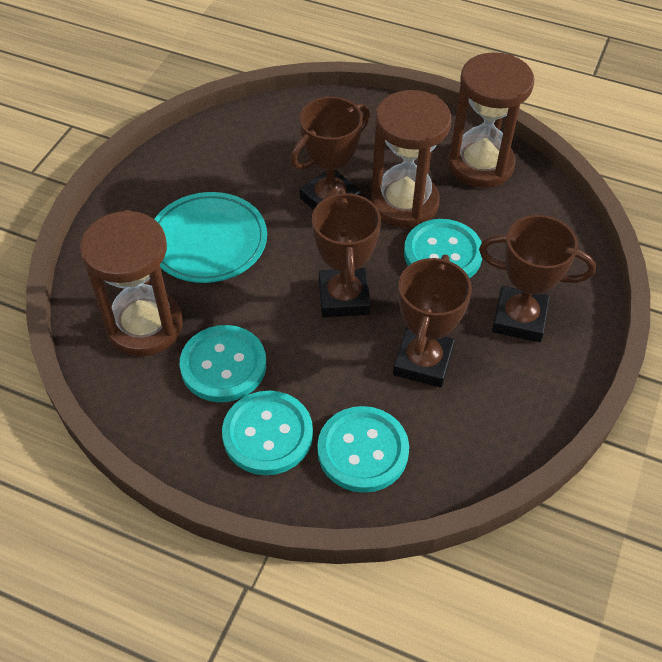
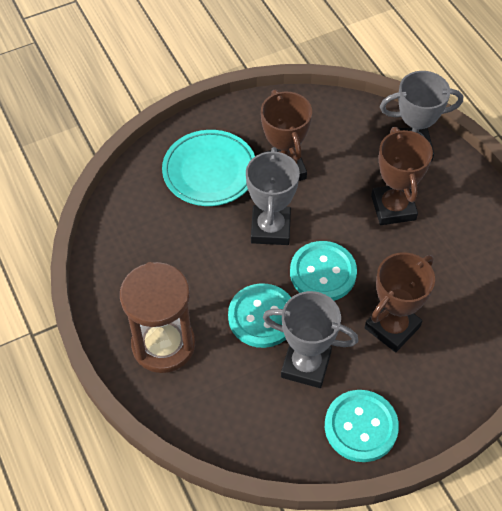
brown hourglass: [80,210,183,356] [371,90,451,228] [448,52,534,188] = 3 -> [120,262,195,373] = 1
brown trophy: [290,97,370,210] [312,190,381,317] [393,255,472,388] [479,215,596,342] = 4 -> [261,89,312,181] [365,252,435,352] [371,127,433,225] = 3
grey trophy: none = 0 -> [246,147,300,245] [263,291,358,388] [380,71,463,161] = 3
turquoise button: [179,325,266,402] [222,391,313,475] [317,406,409,493] [404,219,482,278] = 4 -> [228,283,291,348] [290,241,357,301] [325,390,399,462] = 3

